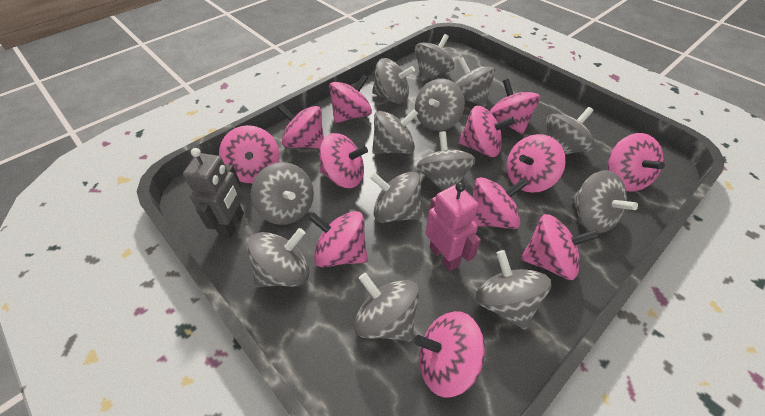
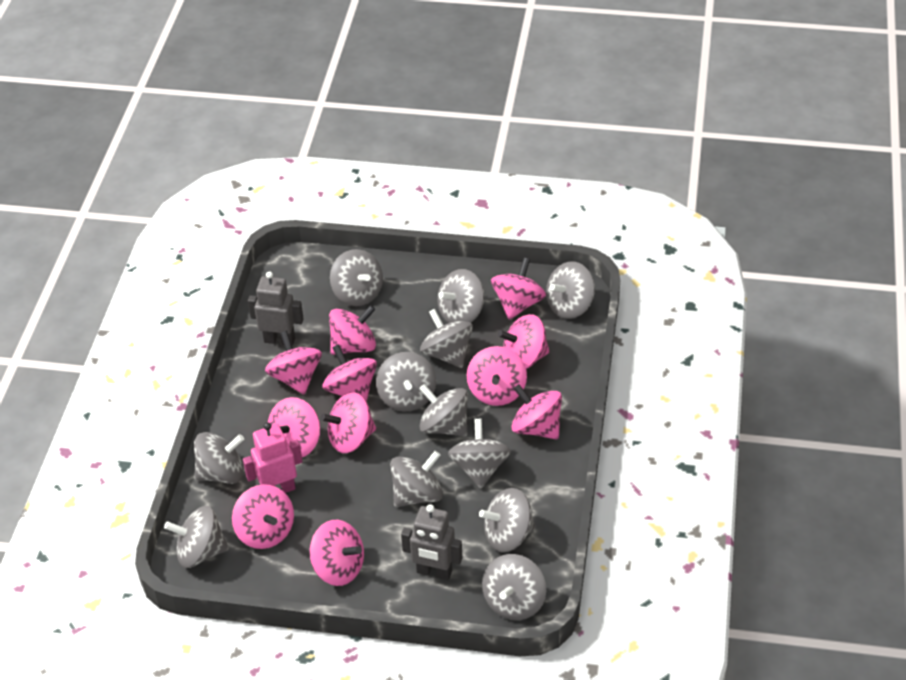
grey robot: [183,148,244,238] = 1 -> [248,271,304,346] [401,504,462,580] = 2
grey spinning top: [247,228,309,287] [251,162,314,225] [354,273,420,341] [370,172,422,223] [372,58,415,104] [372,109,418,154] [415,34,455,81] [415,79,465,131] [417,131,476,191] [456,57,495,107] [475,250,552,330] [546,107,595,155] [572,170,638,234] = 13 -> [164,506,229,568] [194,432,244,484] [330,249,383,306] [376,352,436,411] [391,451,443,507] [419,384,468,437] [420,308,473,368] [437,269,484,323] [448,419,511,488] [479,488,535,552] [482,554,546,620] [546,262,595,319] = 12
pink spinning top: [219,125,280,183] [277,104,324,149] [308,211,368,267] [319,133,368,188] [329,74,372,123] [414,311,485,398] [458,106,515,157] [473,177,528,229] [489,79,540,134] [506,134,566,193] [521,214,599,280] [608,133,665,192] = 12 -> [232,484,294,549] [265,331,322,394] [268,397,320,457] [309,520,364,586] [321,393,376,453] [322,344,377,402] [329,305,376,355] [467,346,527,406] [491,258,546,320] [498,314,550,369] [511,384,562,439] = 11

